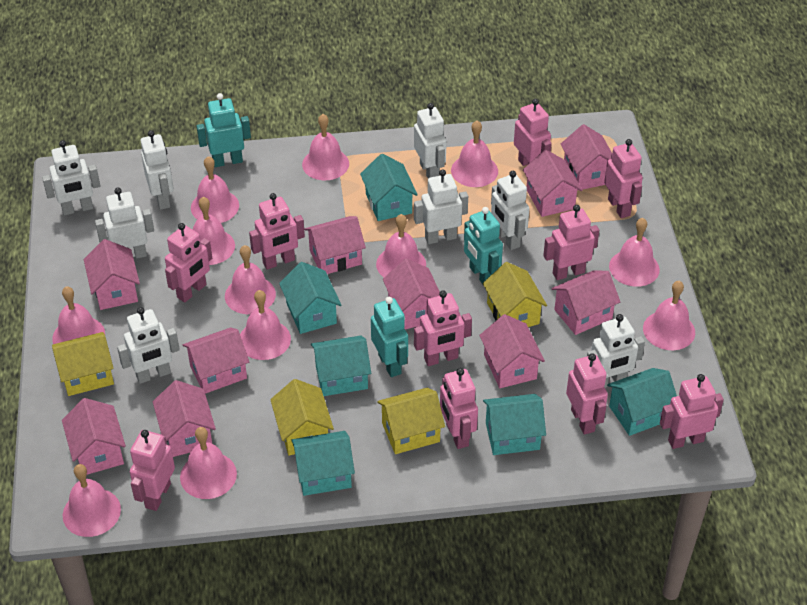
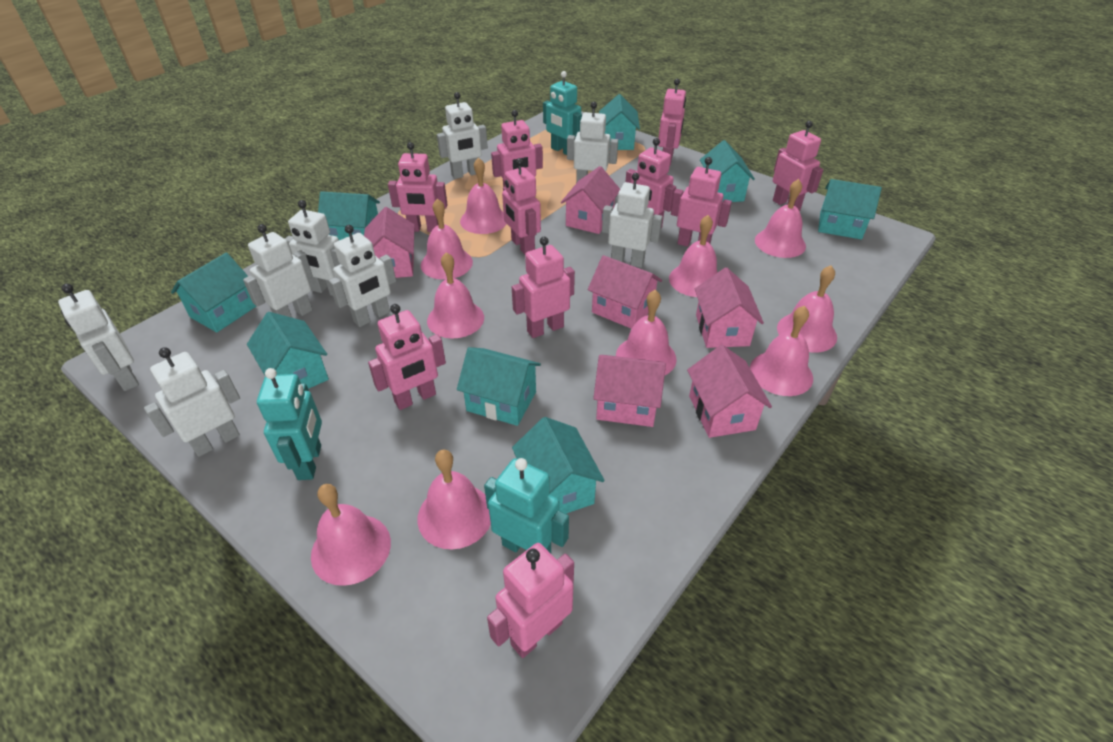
pink bell: [52,286,105,344] [63,464,121,537] [180,427,237,499] [191,156,239,223] [193,197,235,265] [225,245,276,314] [240,290,291,360] [302,114,349,180] [376,214,426,277] [451,121,498,187] [609,218,660,287] [643,281,695,350] = 12 -> [311,484,391,586] [417,449,491,549] [421,199,473,280] [427,252,484,338] [460,157,507,234] [616,290,677,375] [669,215,718,297] [750,306,813,396] [755,179,806,258] [777,265,837,353] = 10
pink house: [62,398,126,475] [84,239,140,310] [153,380,216,457] [183,327,249,394] [304,216,366,274] [383,258,440,330] [479,314,545,388] [523,150,582,217] [552,271,620,335] [561,124,612,190] = 10 -> [364,207,415,278] [561,166,620,234] [588,255,662,329] [593,355,666,427] [687,345,772,438] [695,268,764,348] = 6
turquoise house: [279,262,341,334] [291,431,355,496] [311,335,371,396] [360,154,418,221] [483,394,546,455] [607,368,677,436] = 6 -> [171,253,256,332] [247,312,329,389] [318,191,380,240] [457,347,541,426] [512,417,605,514] [599,94,640,150] [700,140,755,202] [818,179,882,240] = 8
yellow house: [52,332,114,396] [270,379,334,456] [377,388,445,454] [483,262,547,327] = 4 -> none = 0

